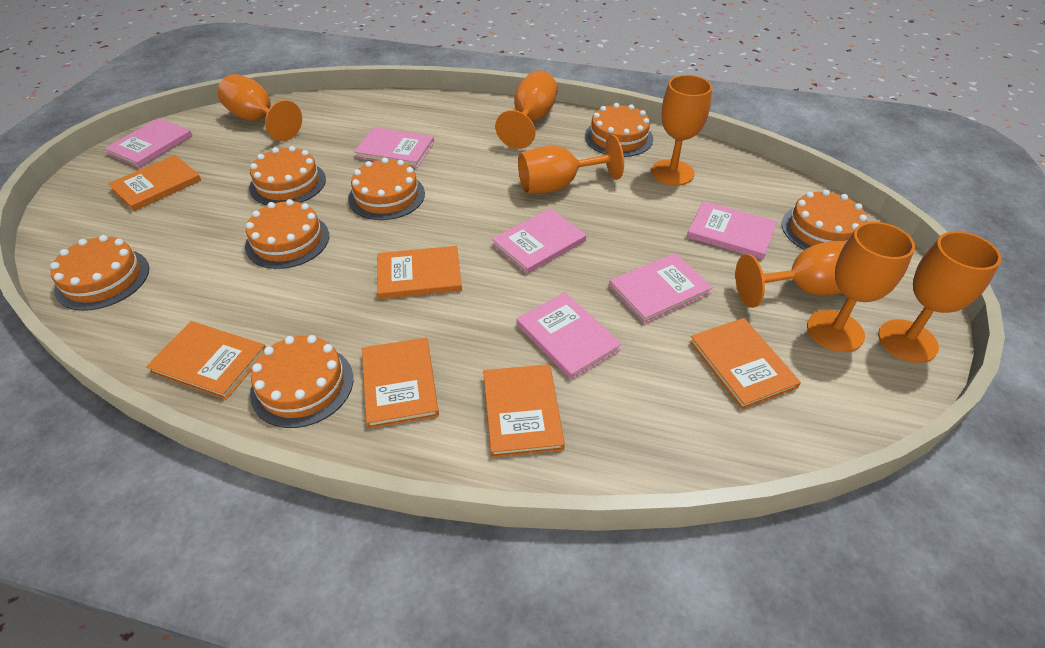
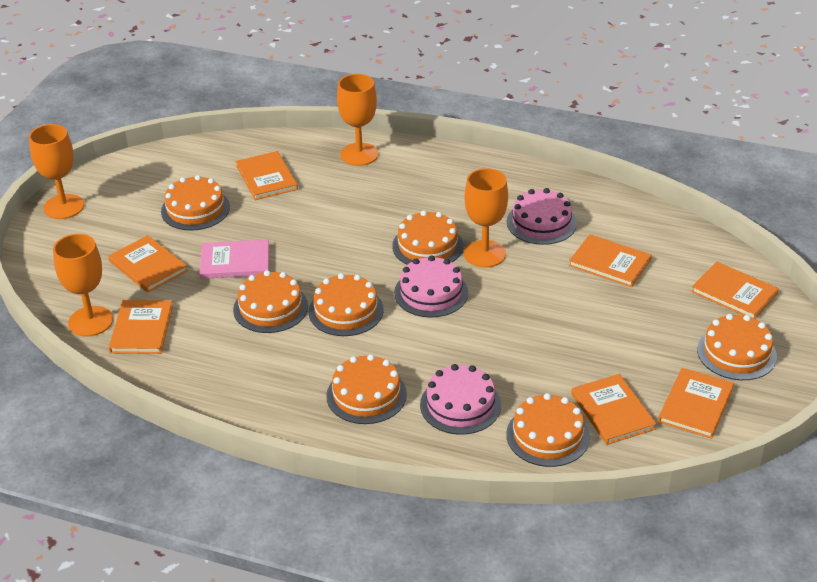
orange book: [108,155,201,211] [146,321,266,400] [362,338,439,429] [377,246,462,299] [483,364,565,457] [689,318,801,410] = 6 -> [108,235,188,293] [109,300,173,354] [236,151,298,200] [569,234,652,287] [571,374,657,445] [658,368,734,439] [691,262,779,319] = 7
orange goblet: [218,74,302,141] [495,70,558,149] [518,135,624,194] [651,75,712,186] [735,241,847,308] [807,222,915,352] [878,231,1001,363] = 7 -> [29,124,84,219] [53,234,113,337] [337,74,379,166] [464,168,508,268] = 4
pink book: [104,118,192,168] [354,127,434,168] [492,208,586,274] [517,292,622,380] [609,253,713,324] [687,201,777,260] = 6 -> [200,239,269,279] = 1
pink cake: none = 0 -> [394,255,468,318] [420,364,501,435] [507,188,577,245] = 3

